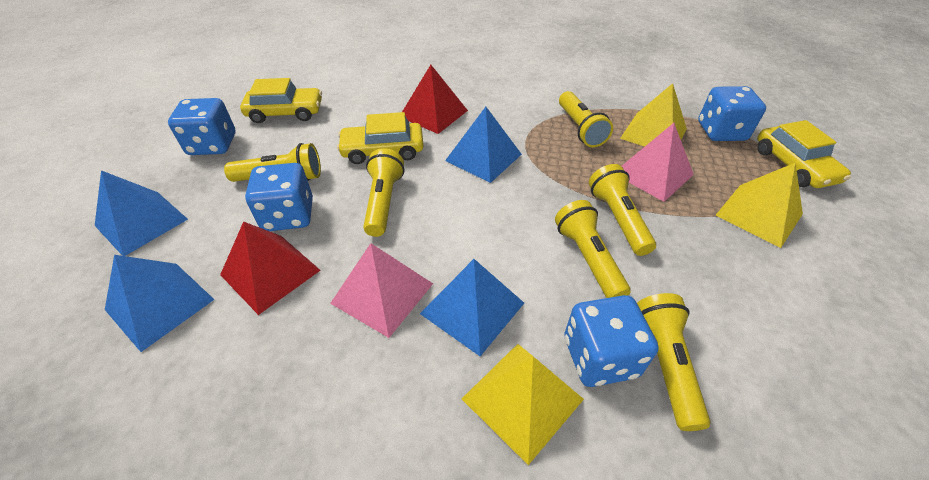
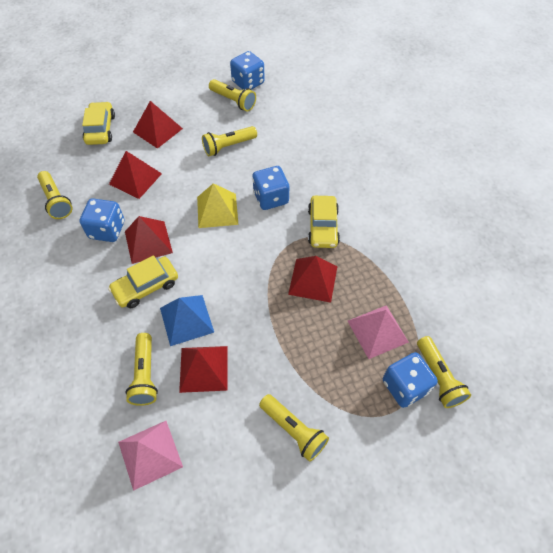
blue pyramid: [95,170,188,256] [105,255,215,352] [420,259,524,356] [445,107,522,183] = 4 -> [160,295,214,346] = 1
red pyramid: [220,221,321,315] [402,65,468,134] = 2 -> [109,151,162,199] [125,216,173,264] [133,101,183,149] [179,346,228,393] [288,256,338,303] = 5
yellow pyramid: [462,344,584,465] [620,83,687,147] [716,162,803,248] = 3 -> [197,183,238,228] = 1

